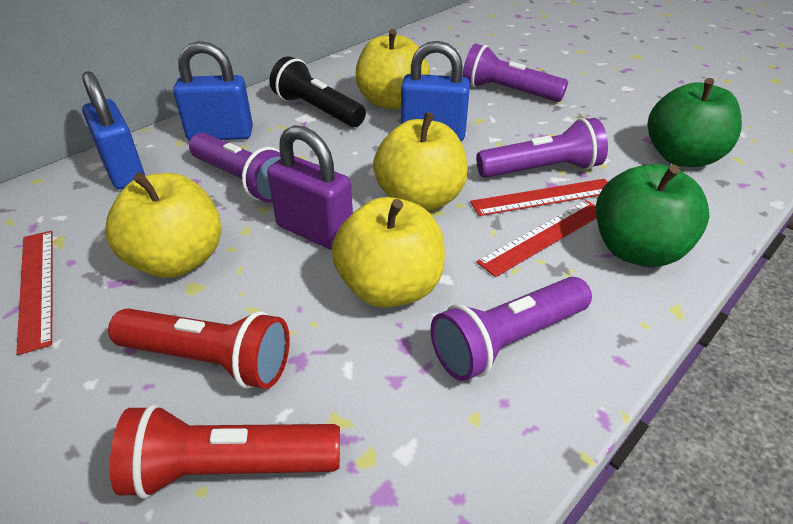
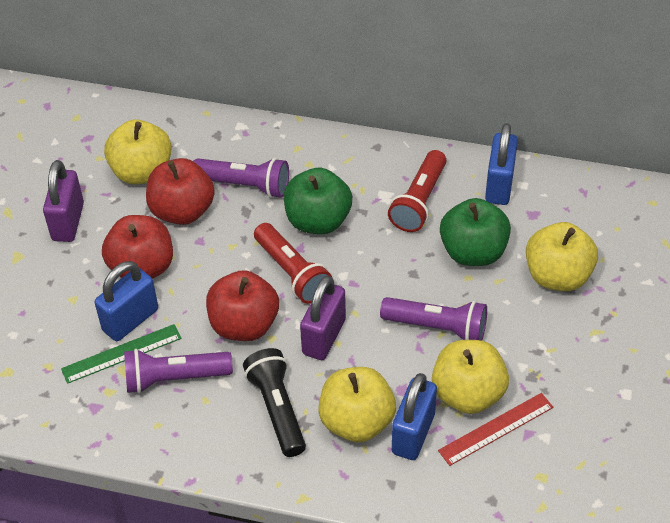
green ruler: none = 0 -> [61,324,181,384] = 1
purple flashlight: [189,133,281,203] [430,277,592,381] [462,44,568,102] [476,118,608,178] = 4 -> [124,349,233,394] [194,158,289,198] [380,297,487,341] = 3
purple padlock: [267,125,353,250] = 1 -> [43,160,84,242] [300,276,346,360] = 2
red apple: none = 0 -> [102,215,173,279] [146,158,215,225] [206,270,279,341] = 3
red ruler: [16,231,53,355] [470,179,608,216] [476,200,596,277] = 3 -> [438,393,553,466] = 1

